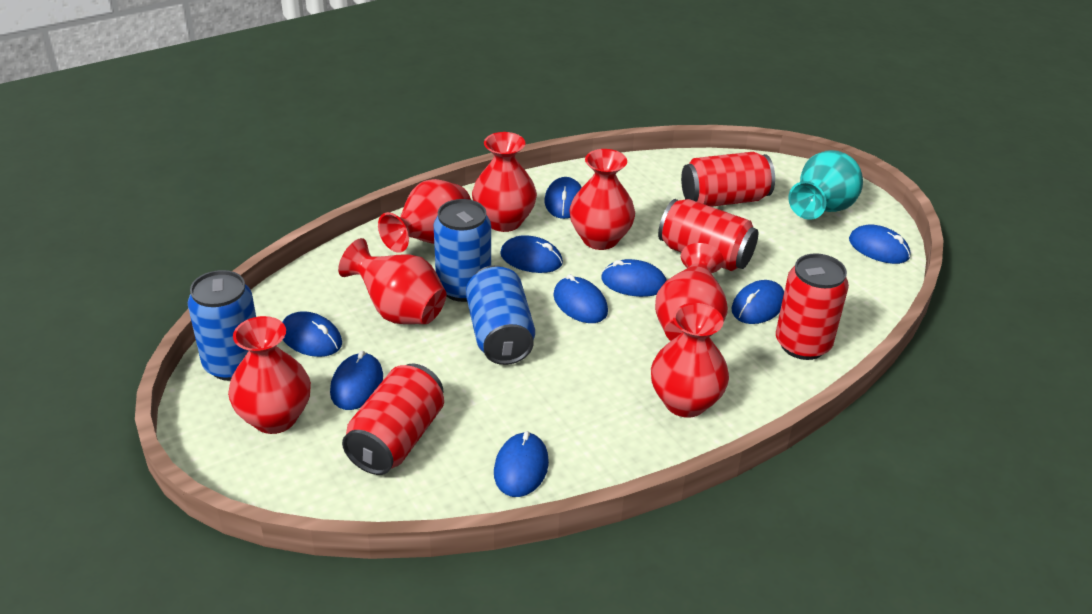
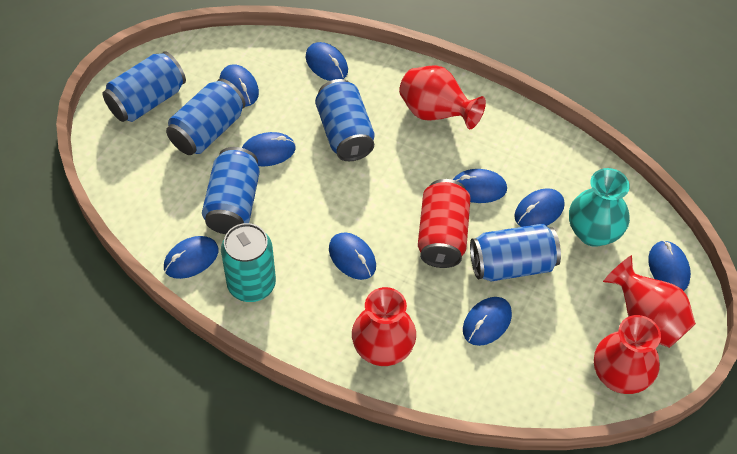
blue can: [188,270,256,381] [433,199,491,302] [466,265,535,365] = 3 -> [102,51,186,122] [166,79,245,155] [202,147,260,234] [315,79,375,161] [470,224,561,281] = 5
red can: [342,364,444,475] [658,199,758,271] [681,152,775,207] [776,253,849,360] = 4 -> [418,179,471,268] = 1
red vase: [228,316,311,434] [338,238,447,324] [378,179,471,253] [472,132,537,232] [569,149,635,250] [651,303,729,418] [655,243,728,341] = 7 -> [352,287,416,366] [399,65,486,129] [594,315,661,394] [603,255,696,348] = 4
turquoise can: none = 0 -> [221,223,276,302] = 1

